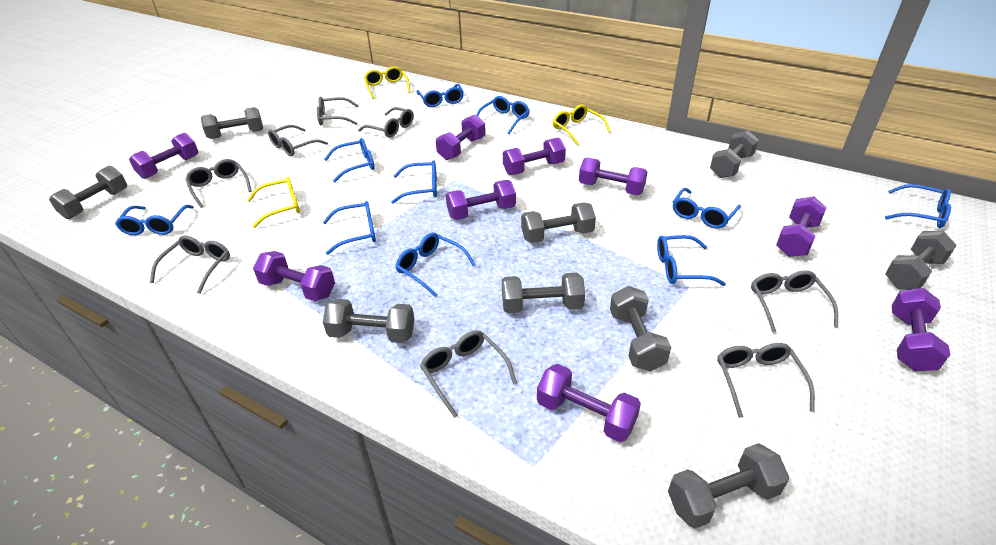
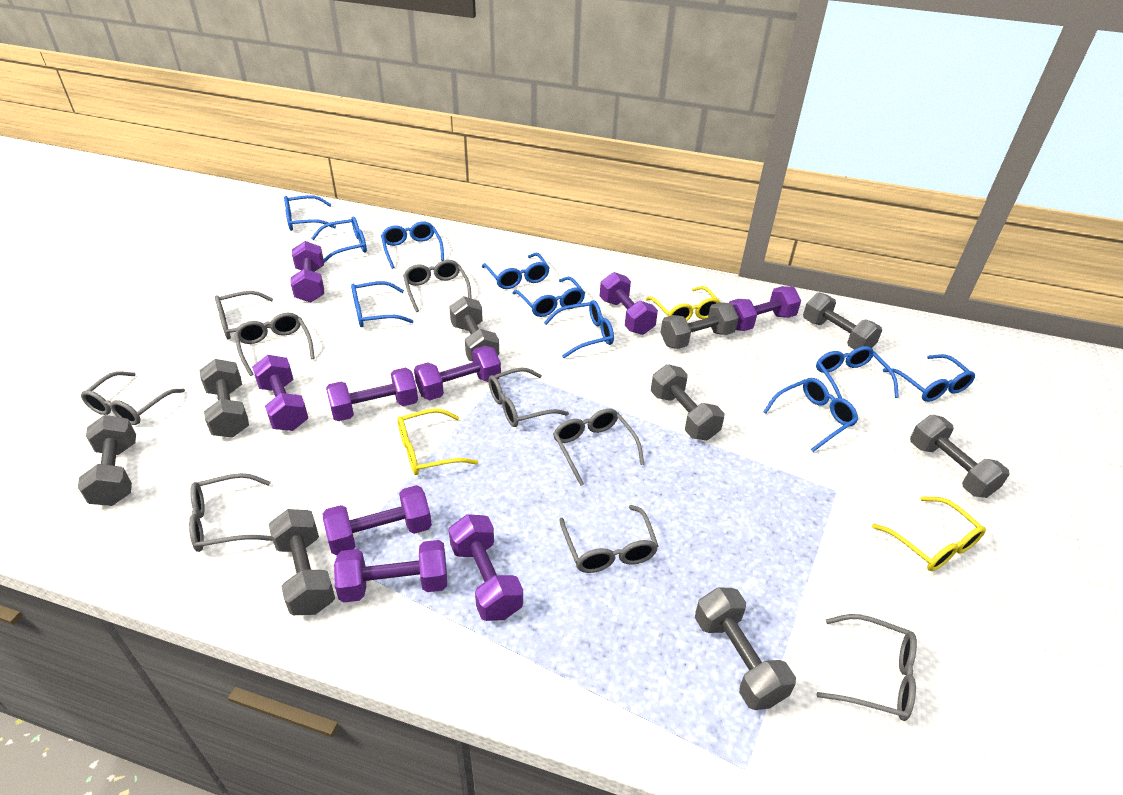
grey glasses: [150,236,230,294] [185,159,252,208] [268,125,328,156] [317,97,359,125] [358,107,413,137] [420,330,517,418] [717,343,815,418] [751,270,838,333] = 8 -> [81,371,185,425] [189,473,273,552] [215,291,273,340] [234,312,315,376] [403,260,472,312] [488,368,569,427] [553,408,644,486] [559,505,658,573] [817,614,917,721] = 9

